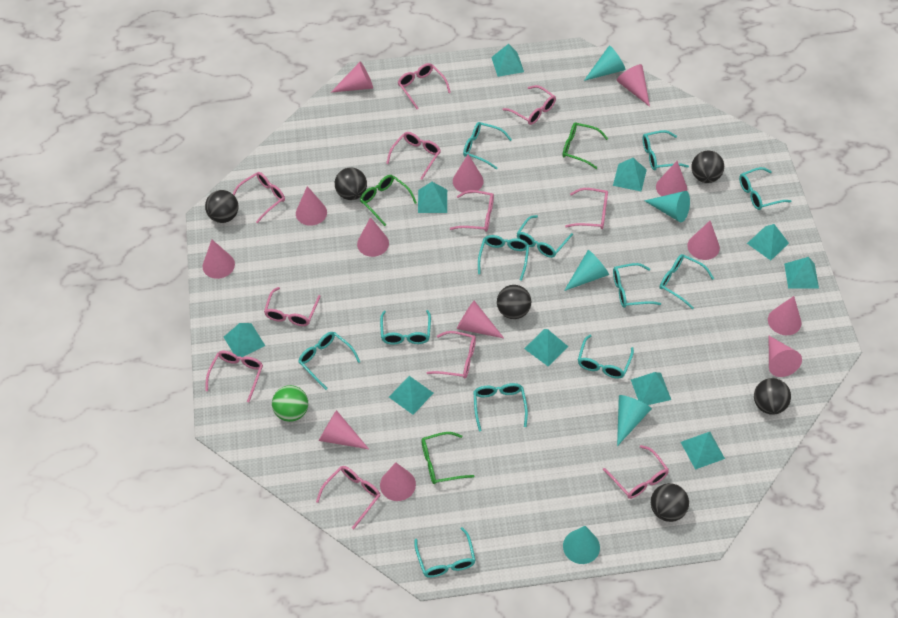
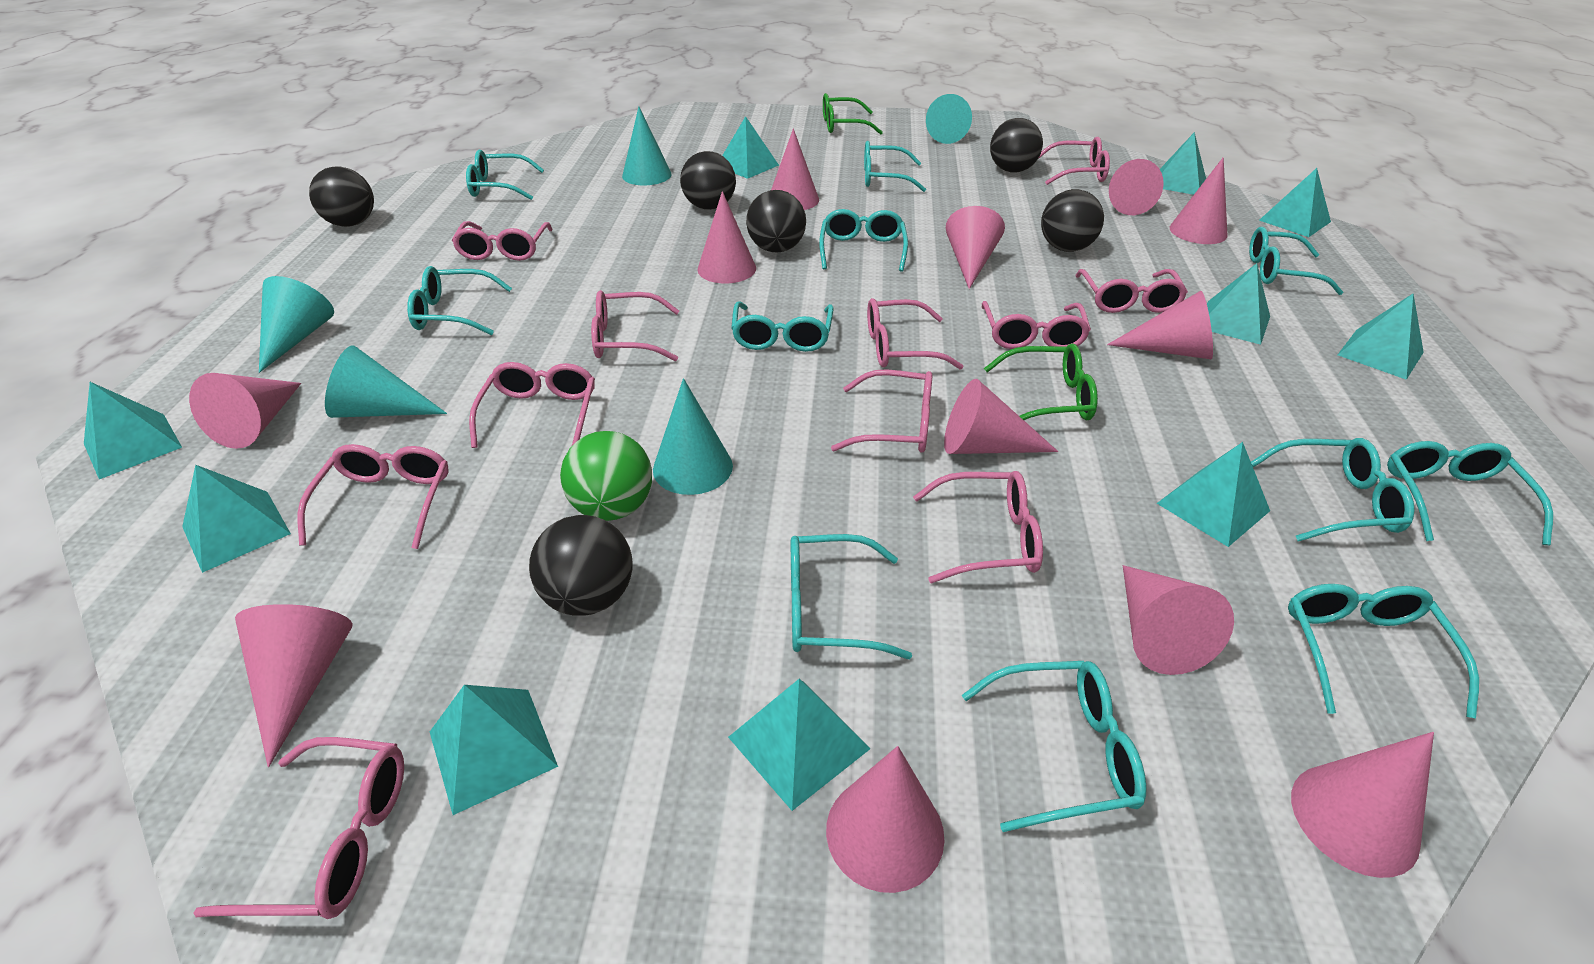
green glasses: [360,175,417,226] [421,432,474,484] [562,122,608,169] = 3 -> [823,93,883,135] [984,343,1098,420] = 2
pink cone: [203,240,235,279] [296,186,327,226] [319,410,369,449] [331,62,373,93] [357,217,389,257] [380,463,416,501] [453,154,484,193] [457,301,504,338] [616,64,650,107] [656,161,687,196] [687,221,720,260] [768,296,801,335] [769,336,802,377] = 13 -> [189,373,301,449] [235,604,353,767] [697,191,756,283] [771,128,819,210] [826,746,945,893] [944,379,1058,454] [946,206,1005,289] [1107,291,1213,359] [1109,159,1164,215] [1123,565,1234,675] [1170,157,1228,244] [1291,732,1434,878] = 12
turquoise glasses: [298,332,360,390] [380,310,431,345] [414,527,476,578] [463,122,512,169] [473,383,528,431] [478,235,529,281] [516,215,573,258] [578,335,634,379] [613,263,661,308] [643,130,689,170] [659,254,714,309] [739,167,791,210] = 12 -> [407,266,512,335] [466,150,544,200] [731,301,834,352] [791,534,912,659] [819,209,908,272] [864,141,926,192] [962,661,1147,832] [1249,227,1343,295] [1251,438,1415,542] [1288,584,1479,719] [1387,441,1553,545] = 11

